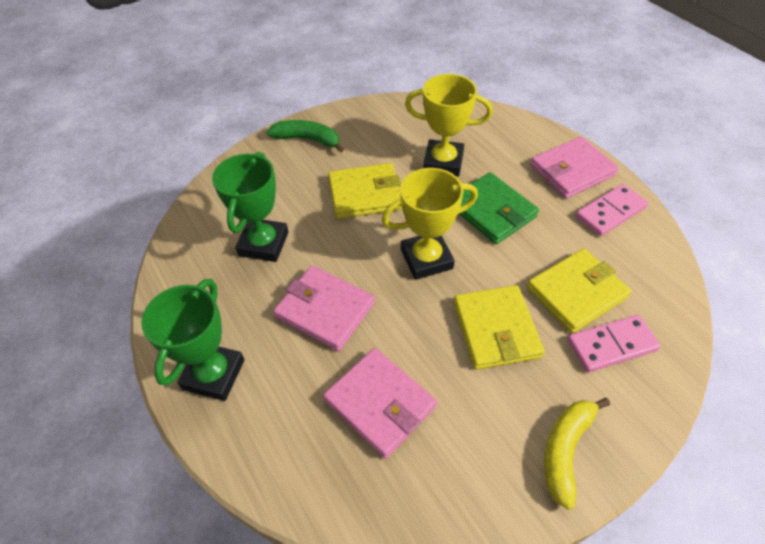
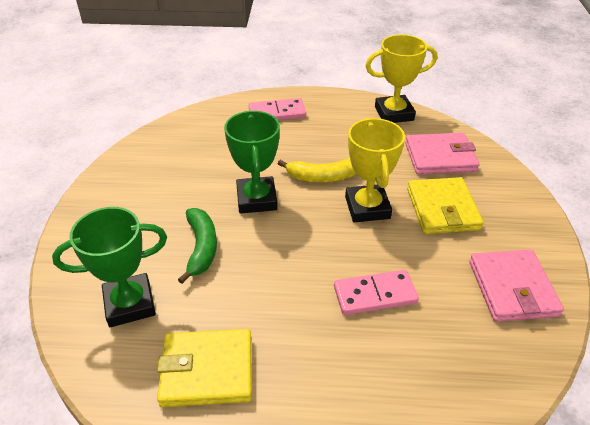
green wallet: [460,172,539,244] = 1 -> none = 0
pink wallet: [273,265,375,351] [323,348,437,459] [530,137,619,198] = 3 -> [405,133,479,175] [469,249,564,322] = 2
yellow wallet: [328,163,402,219] [454,285,545,370] [527,248,631,333] = 3 -> [157,329,252,407] [407,177,484,234] = 2

